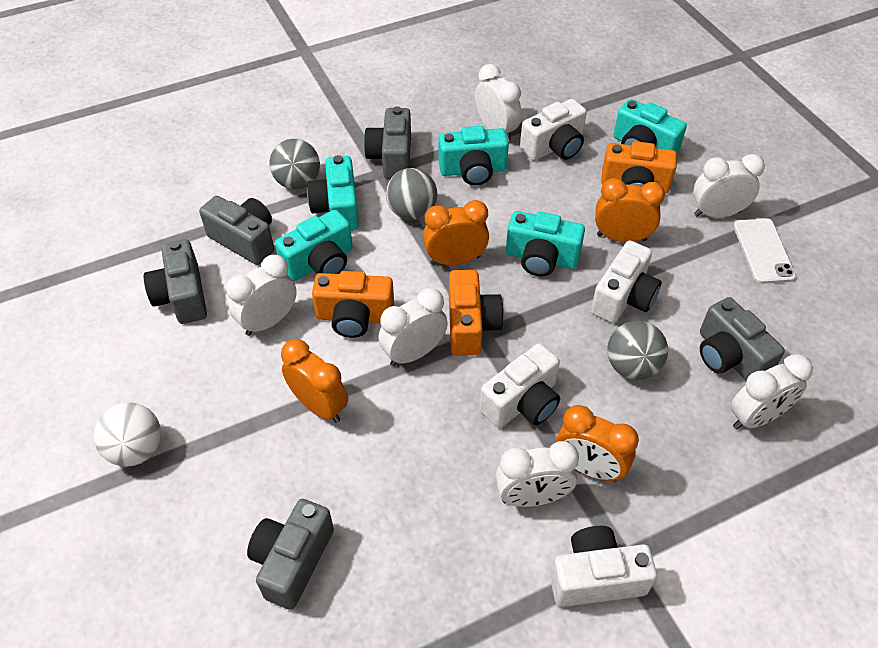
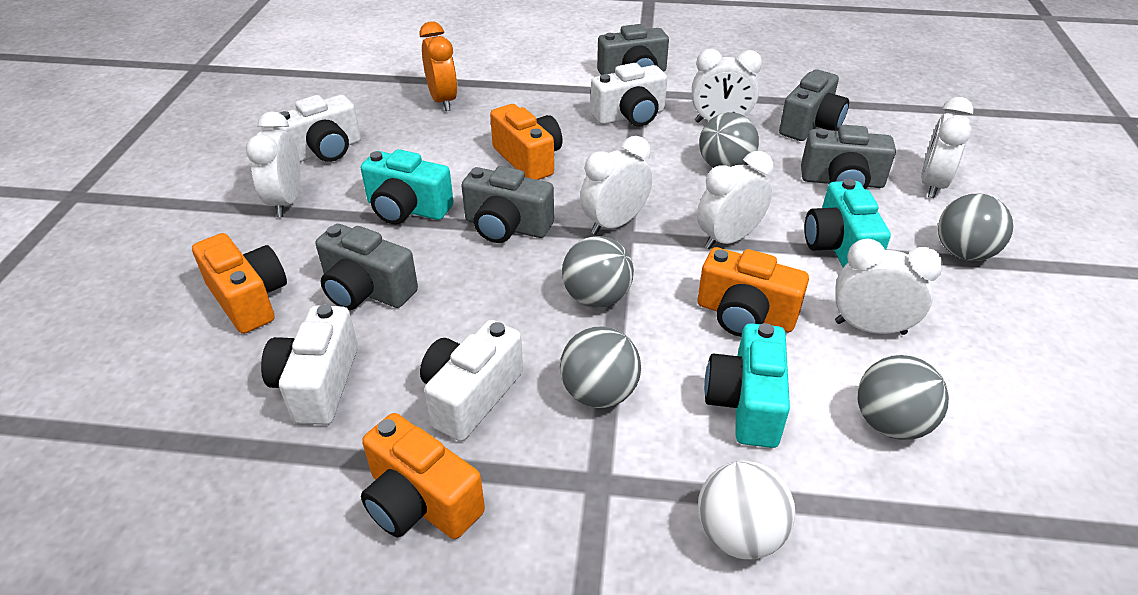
grey ball: [270,139,320,189] [386,168,437,220] [607,321,668,380] = 3 -> [560,326,641,408] [562,236,634,308] [699,112,759,168] [858,355,949,440] [938,194,1013,261] = 5
orange camera: [312,271,394,338] [449,270,504,356] [601,141,677,193] = 3 -> [192,233,287,334] [361,413,485,539] [490,104,563,180] [697,247,809,337] = 4
orange clock: [281,339,348,423] [423,200,489,265] [556,405,639,482] [595,178,665,242] = 4 -> [420,22,457,111] = 1
turquoise camera: [275,210,353,281] [307,155,359,231] [438,126,509,185] [506,211,585,277] [613,99,687,153] = 5 -> [361,149,454,224] [704,323,790,448] [804,179,891,268] = 3
white phone: [733,218,796,284] = 1 -> none = 0

